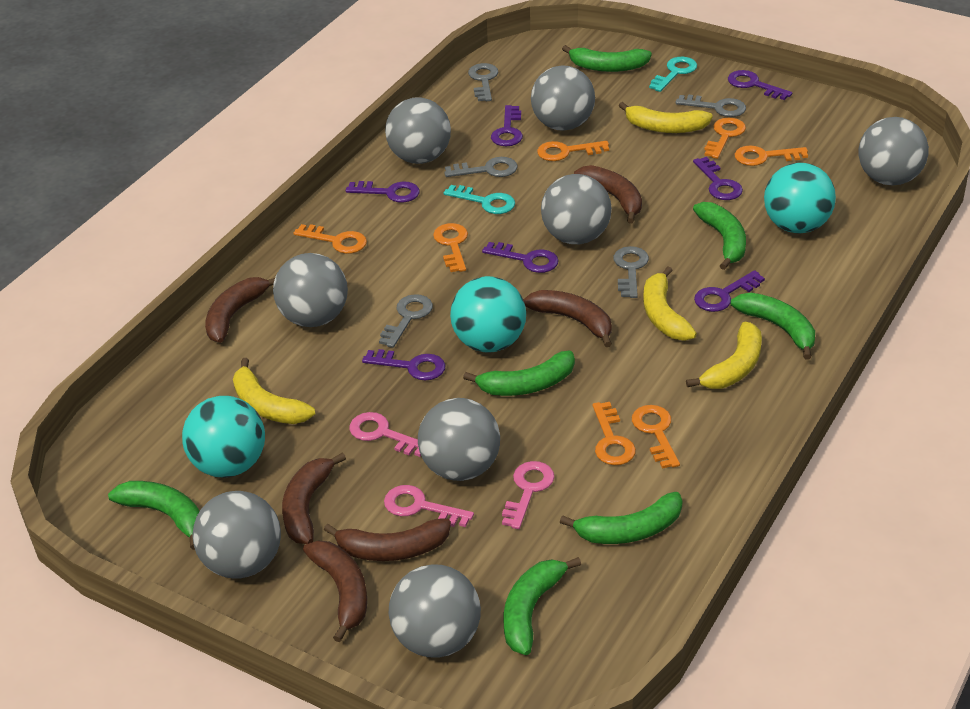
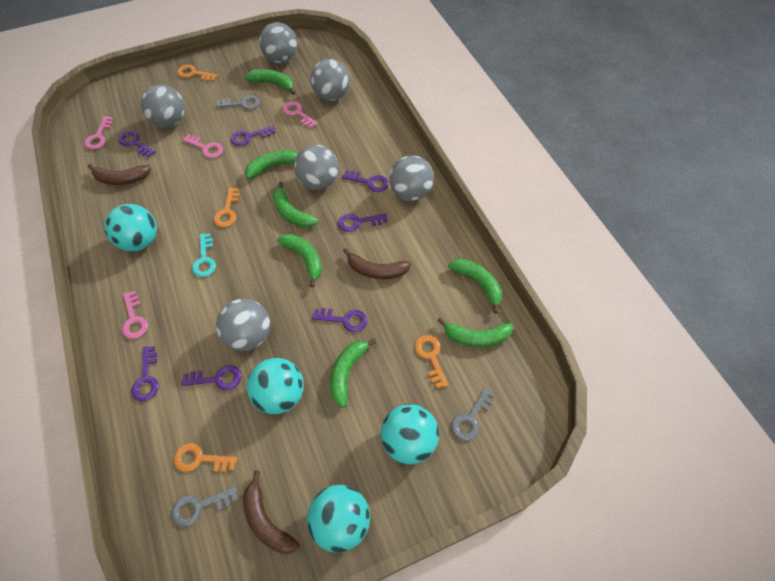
brown banana: [205,277,275,343] [282,452,346,544] [303,540,367,642] [324,518,451,561] [523,290,612,347] [574,165,642,223] = 6 -> [88,164,151,185] [243,470,300,554] [343,248,411,279] = 3
grey ball: [193,491,281,578] [273,253,348,327] [385,98,451,164] [389,564,481,658] [418,398,500,481] [531,65,595,131] [541,174,612,244] [859,117,929,185] = 8 -> [141,84,185,128] [216,298,270,351] [259,22,297,63] [294,145,339,190] [310,59,350,101] [389,155,434,201] = 6
grey key: [379,294,433,348] [444,157,517,177] [468,63,498,101] [613,246,649,298] [675,94,746,117] = 5 -> [171,487,238,527] [216,95,260,110] [451,387,495,441] = 3
orange key: [294,224,367,254] [433,223,468,272] [537,141,609,161] [592,402,636,465] [632,405,680,469] [704,118,746,159] [735,146,808,166] = 7 -> [174,443,238,472] [177,65,218,81] [214,188,239,227] [415,335,448,388] = 4
pink key: [349,412,421,457] [384,485,474,527] [502,461,555,529] = 3 -> [85,116,113,150] [122,291,148,339] [182,134,223,158] [283,101,318,128] = 4
turquoise ball: [182,396,265,478] [450,276,526,353] [764,163,836,233] = 3 -> [105,204,157,251] [247,358,304,414] [307,485,370,553] [381,404,439,465] = 4
turquoise key: [444,185,515,214] [649,57,697,92] = 2 -> [192,233,216,277] = 1
yellow banana: [233,358,315,424] [619,102,713,133] [643,267,697,341] [686,322,762,389] = 4 -> none = 0

